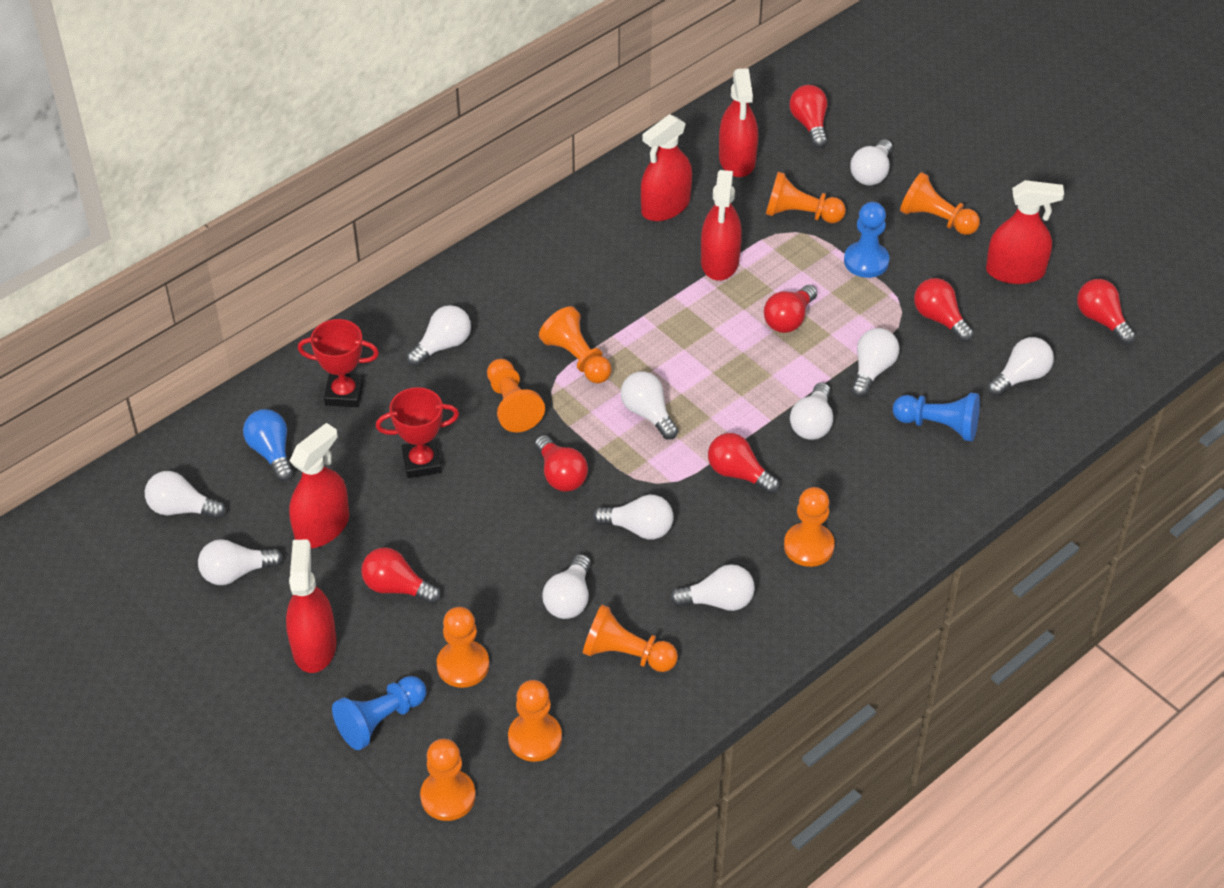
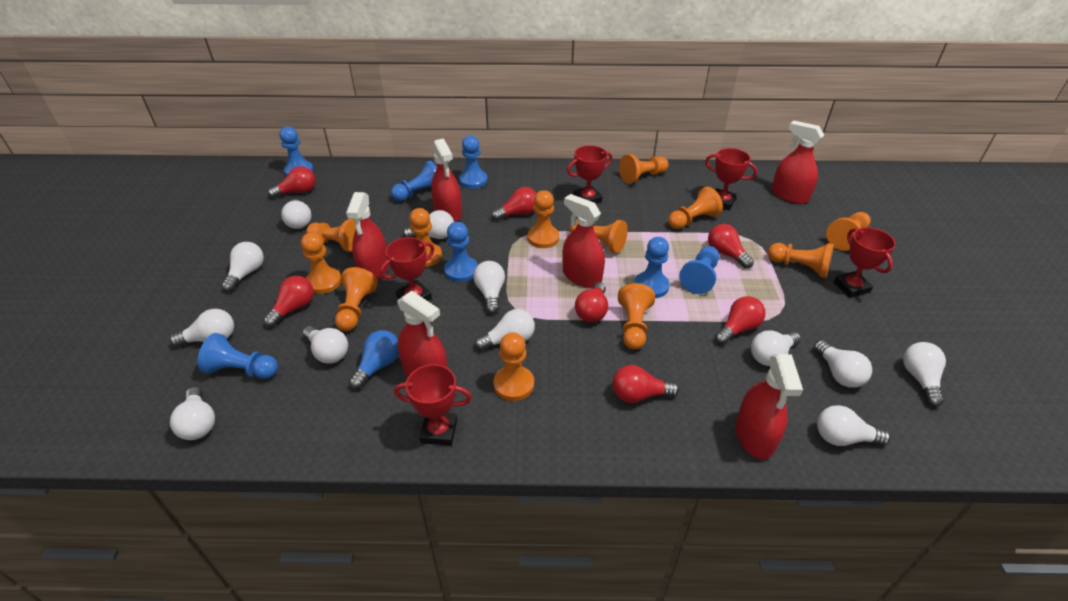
blue pawn: [332,676,426,750] [844,202,889,278] [893,393,980,441] = 3 -> [197,333,278,379] [280,126,314,176] [391,160,437,201] [444,222,478,282] [459,135,488,189] [634,237,670,298] [679,246,719,294] = 7
orange pawn: [420,739,476,821] [437,607,489,688] [487,359,545,433] [508,680,562,762] [539,306,611,383] [583,605,678,672] [766,172,846,223] [784,487,835,567] [900,172,980,235] = 9 -> [301,232,341,294] [306,219,356,252] [335,267,378,331] [409,208,442,267] [494,332,534,401] [528,190,559,248] [570,219,628,253] [618,283,655,350] [619,154,669,184] [668,187,723,229] [768,243,834,278] [826,212,871,251] = 12
red trophy: [298,319,379,407] [376,387,459,478] = 2 -> [380,237,434,301] [394,364,472,446] [567,145,613,204] [705,148,757,210] [834,227,896,298] = 5
white light bulb: [145,471,226,519] [198,539,283,585] [407,305,471,367] [542,554,591,619] [593,494,674,540] [621,372,678,440] [670,564,755,611] [790,382,833,440] [850,139,892,185] [851,328,900,397] [988,337,1054,396] = 11 -> [170,309,234,347] [170,387,215,440] [222,242,264,292] [281,199,311,229] [303,326,348,364] [403,210,454,239] [473,261,505,314] [475,309,535,351] [751,330,801,366] [814,340,872,388] [817,405,891,446] [903,342,946,407] = 12

